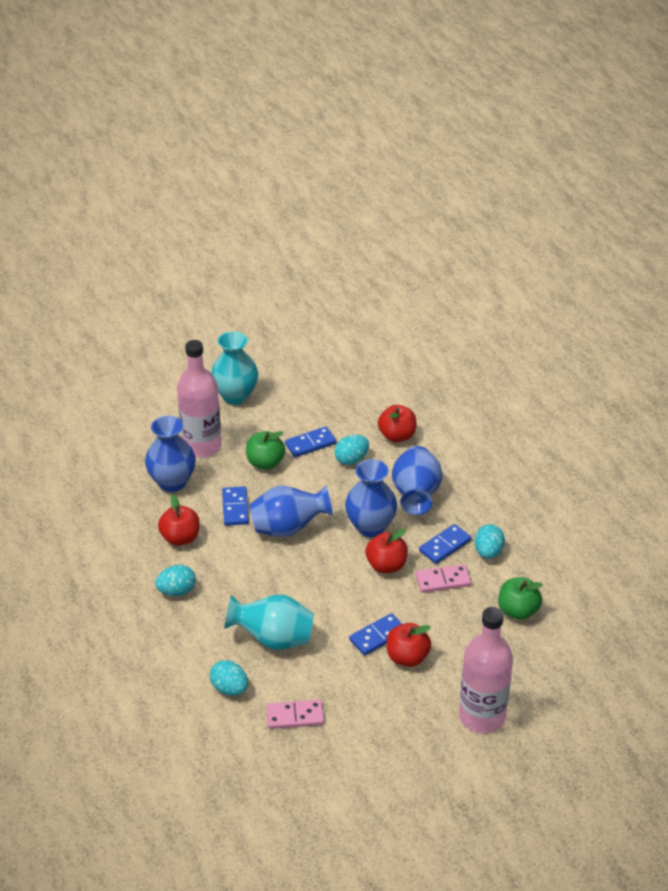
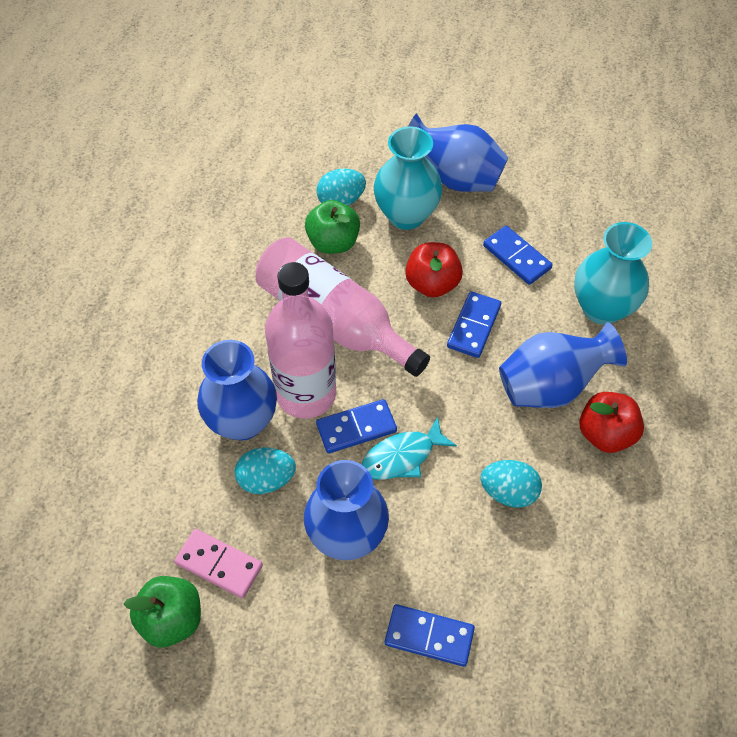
pink domino: [266,700,324,729] [416,564,471,593] = 2 -> [174,529,263,598] = 1
red apple: [158,495,200,546] [365,529,408,573] [378,405,416,442] [387,623,431,667] = 4 -> [405,242,463,298] [579,392,644,453] = 2
turquoise egg: [155,565,196,596] [210,660,248,696] [334,435,369,465] [475,524,505,559] = 4 -> [235,448,296,494] [316,169,366,206] [480,460,542,508] = 3
turquoise fish: none = 0 -> [362,416,457,480] = 1

